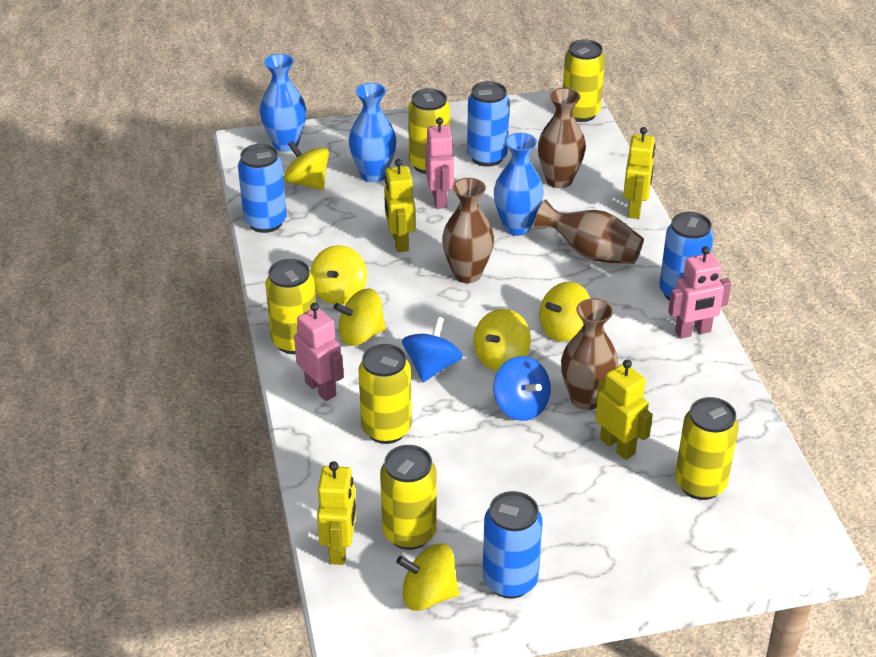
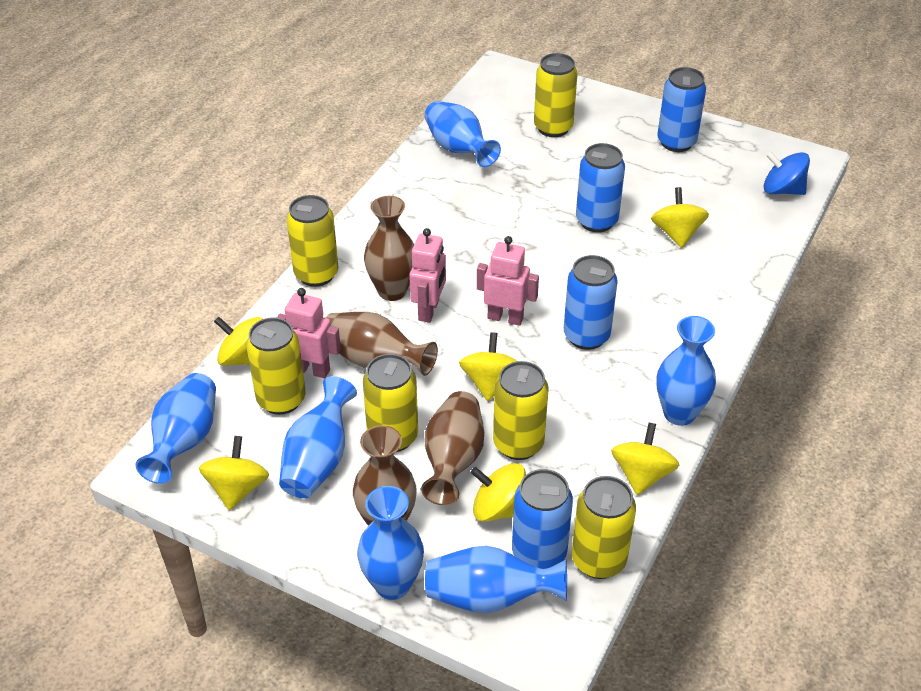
blue spinning top: [402,317,463,382] [493,356,551,421] = 2 -> [763,151,810,195] = 1
blue vase: [260,54,306,152] [349,83,396,183] [494,133,544,236] = 3 -> [135,373,216,484] [279,376,357,498] [357,486,424,600] [424,101,501,167] [425,546,567,613] [656,316,716,426] = 6
yellow robot: [317,461,356,565] [384,159,415,252] [596,359,653,460] [623,127,655,219] = 4 -> none = 0

